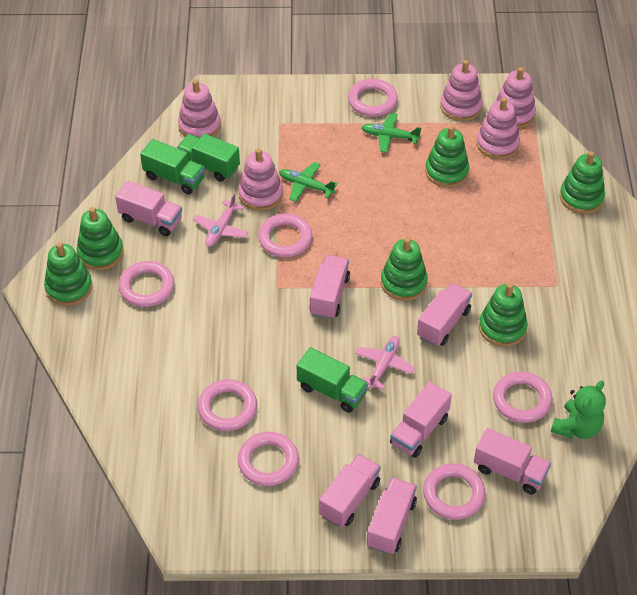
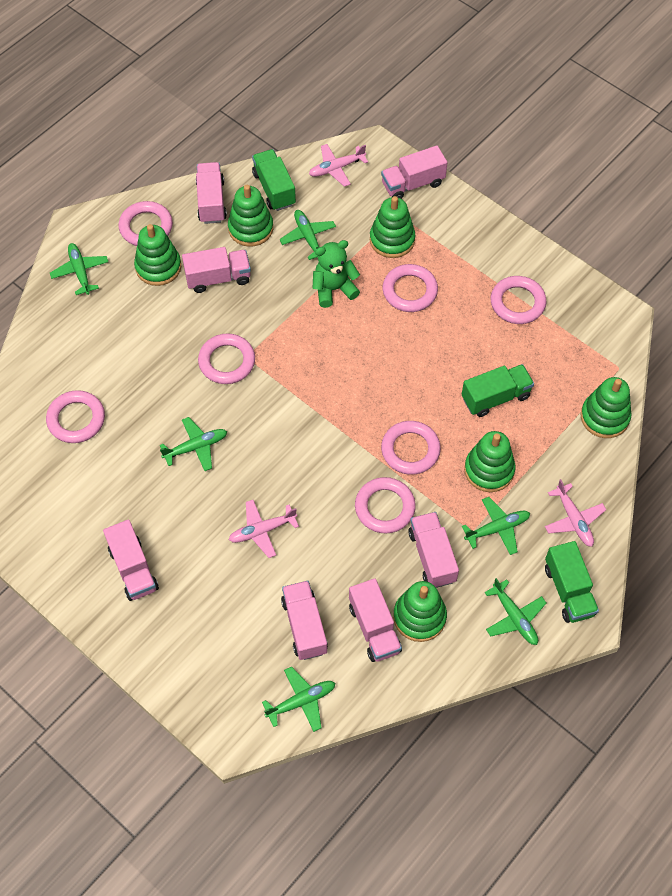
green plane: [279,162,338,202] [361,113,421,153] = 2 -> [50,243,109,295] [160,417,227,471] [262,667,335,732] [280,210,336,260] [462,497,530,555] [485,578,546,645] = 6
pink plane: [193,194,248,247] [355,336,415,389] = 2 -> [229,500,299,558] [309,144,368,187] [545,479,606,547] = 3
pink stacking toy: [178,79,221,138] [238,148,283,211] [440,60,483,121] [476,97,520,159] [495,67,536,128] = 5 -> none = 0

